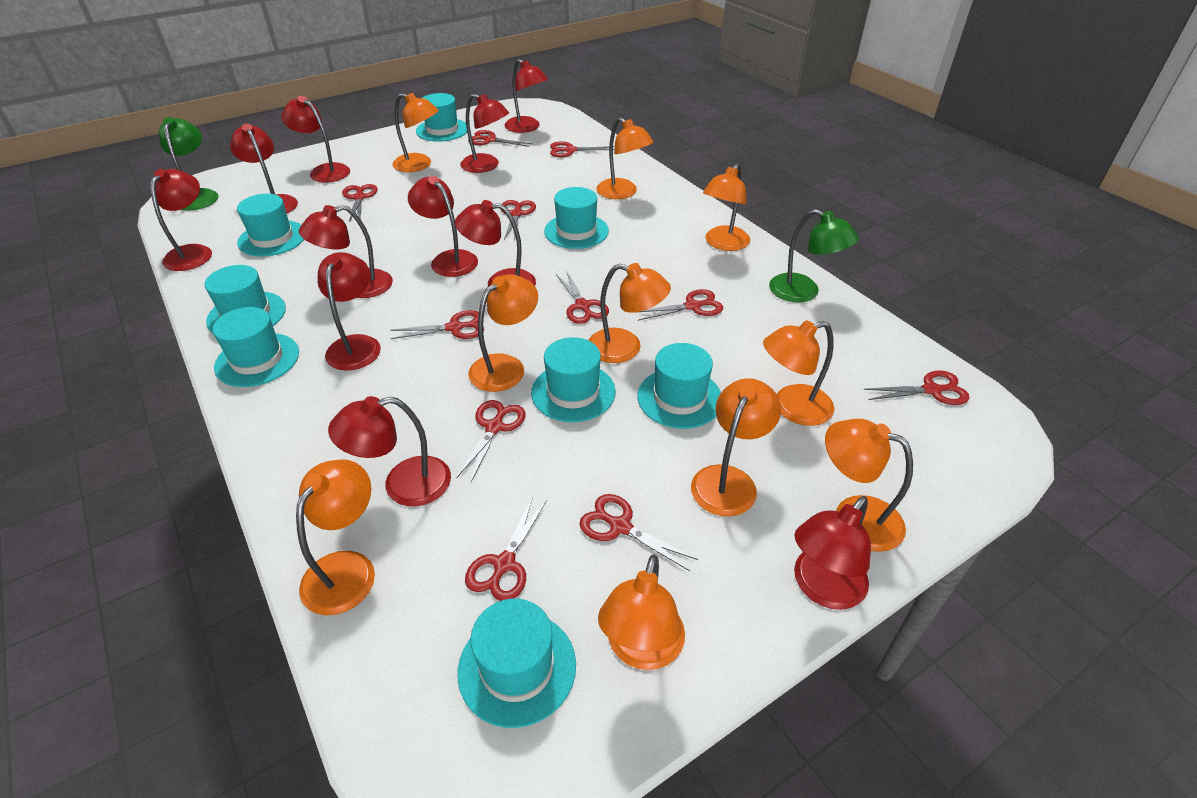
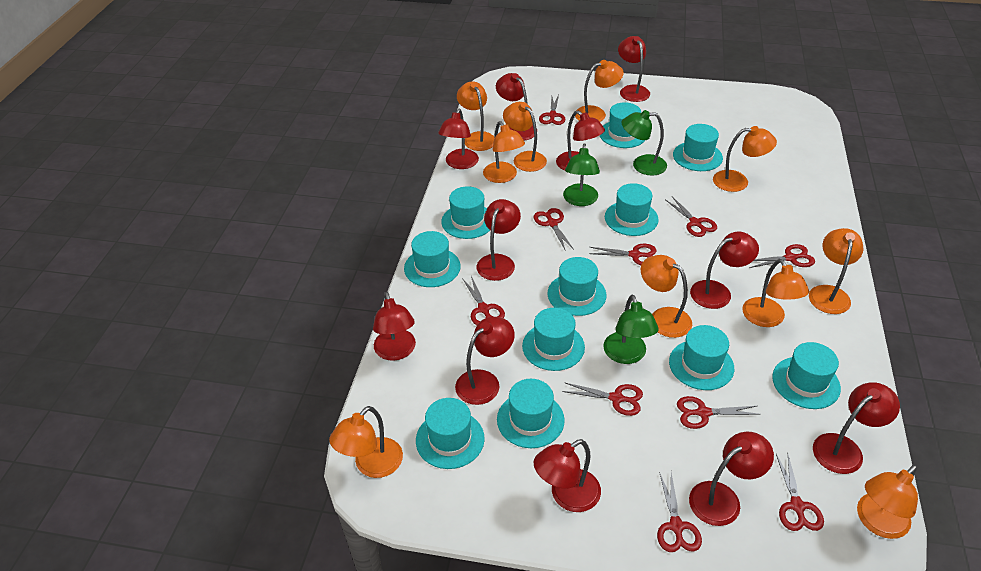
green lamp: [159,117,218,210] [769,209,859,302] = 2 -> [563,143,600,206] [603,295,659,364] [622,110,667,176] = 3
red scissors: [342,184,378,222] [390,310,484,339] [456,400,526,482] [465,496,547,601] [468,130,532,147] [501,200,536,240] [550,141,615,157] [556,270,609,324] [579,494,698,571] [634,289,723,321] [863,371,969,405] = 11 -> [462,276,505,325] [534,208,574,251] [539,95,565,125] [562,382,643,416] [589,244,657,265] [657,472,702,552] [666,196,717,237] [677,396,761,429] [749,244,815,268] [776,454,824,531] = 10
turquoise hat: [205,265,286,333] [213,307,299,387] [237,194,304,257] [416,93,467,142] [457,599,576,728] [531,337,615,422] [544,187,609,249] [637,343,721,429] = 8 -> [404,231,461,287] [416,398,485,469] [441,186,490,239] [497,379,565,448] [522,308,585,371] [547,257,606,316] [600,102,645,148] [605,183,659,236] [669,325,734,390] [673,124,723,171] [772,342,841,409] = 11

